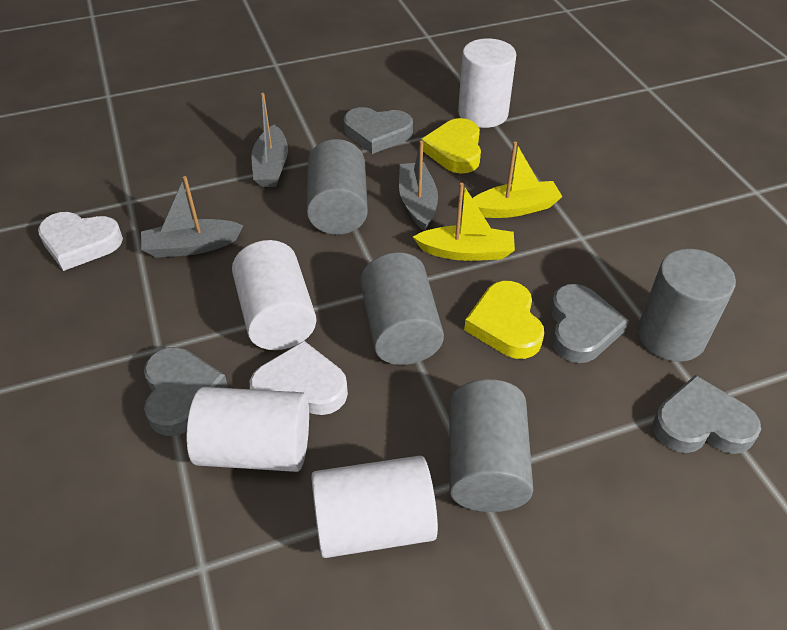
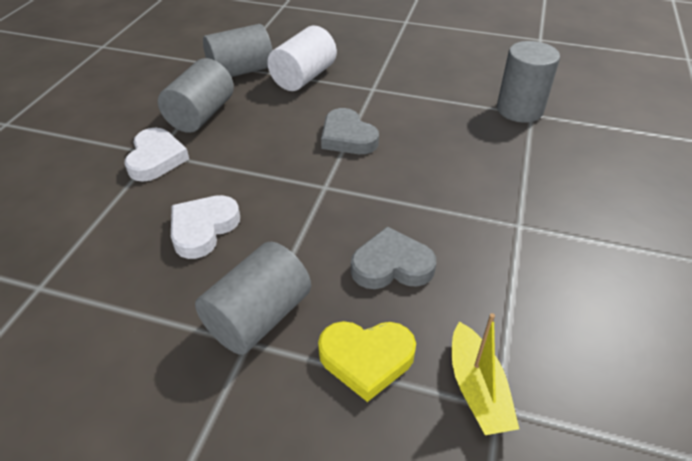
grey boat: [141,176,243,258] [251,93,288,187] [399,141,438,231] = 3 -> none = 0
grey heart: [144,347,228,436] [344,107,413,154] [550,284,629,363] [653,375,761,454] = 4 -> [321,108,379,154] [351,226,436,289] = 2
white cylinder: [187,387,309,472] [232,240,317,350] [311,456,438,558] [458,38,516,128] = 4 -> [267,26,337,91] = 1
yellow boat: [413,183,515,261] [472,141,563,218] = 2 -> [452,313,519,435] = 1
yellow heart: [421,118,481,174] [464,281,544,359] = 2 -> [318,321,416,402] = 1

